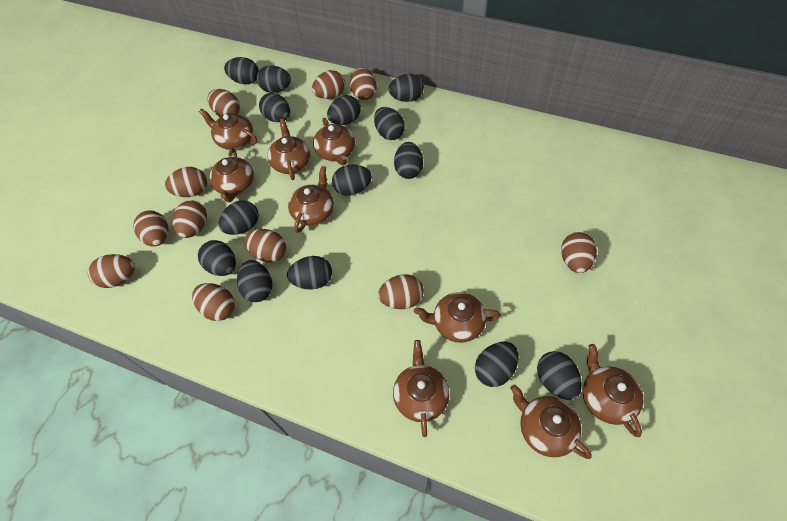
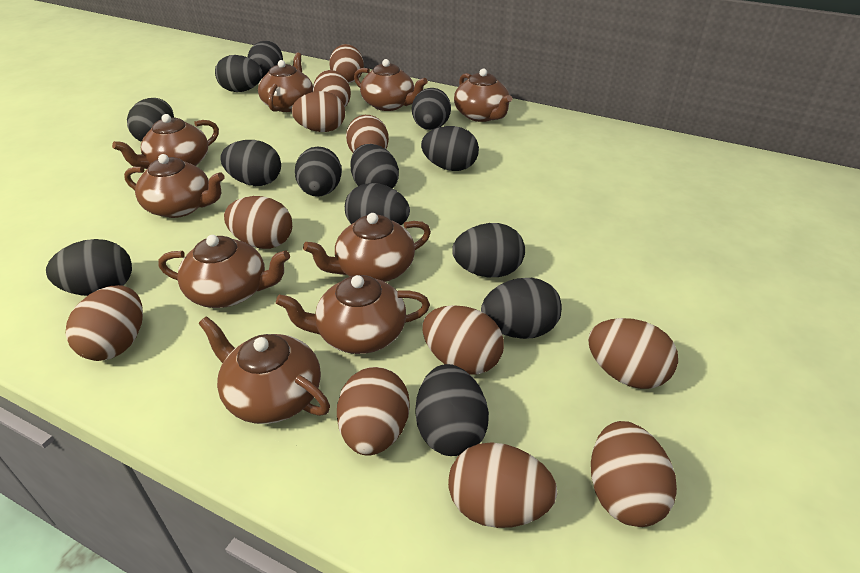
black egg: [198,240,236,276] [219,200,259,235] [224,57,259,84] [237,260,273,302] [257,66,291,93] [259,93,290,122] [287,256,332,289] [327,95,361,125] [332,164,372,196] [374,107,405,140] [389,74,424,102] [394,142,423,179] [475,342,519,387] [537,351,582,400] = 14 -> [46,239,132,296] [127,98,174,142] [215,55,263,92] [220,140,281,186] [248,41,283,79] [295,146,342,197] [345,183,410,225] [350,144,399,189] [412,88,451,130] [416,364,489,456] [421,126,479,171] [452,223,525,277] [481,278,562,339] = 13

